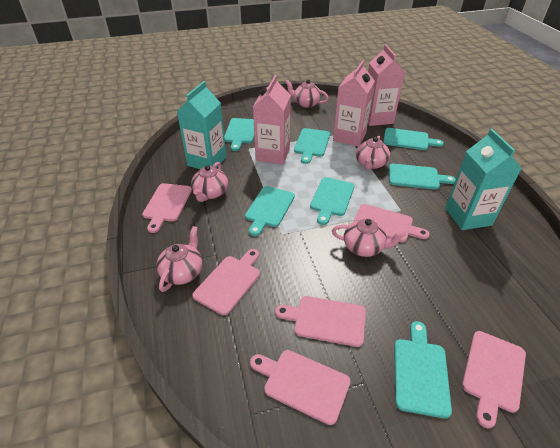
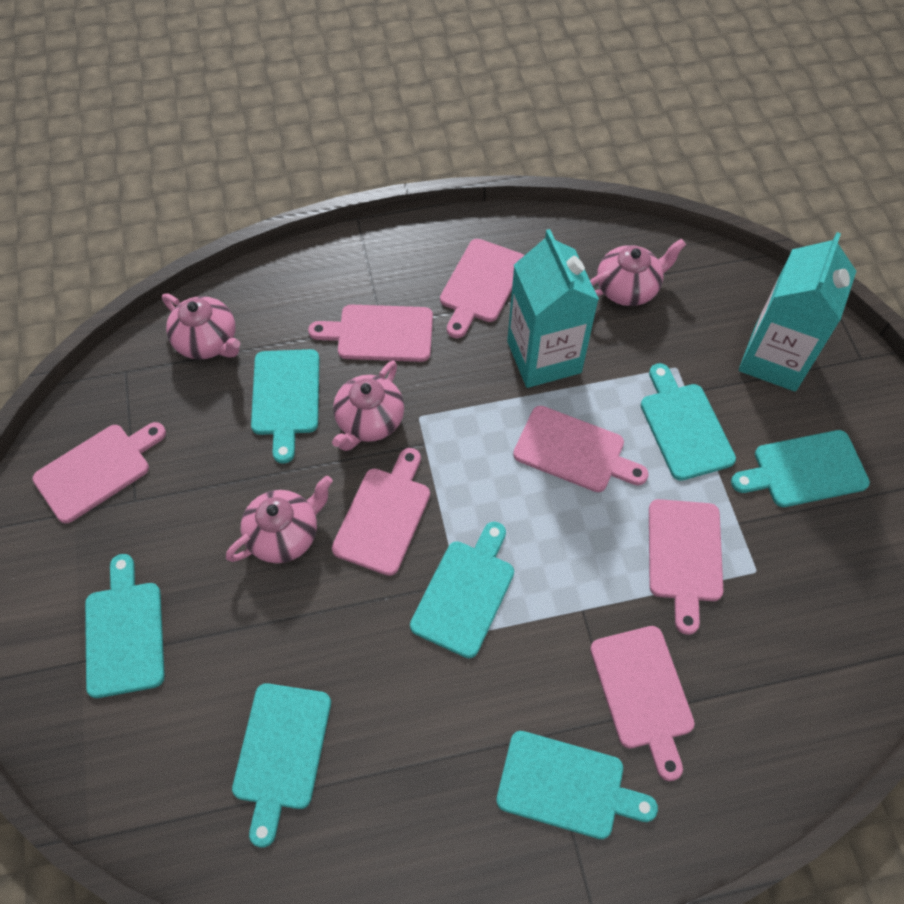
pink carton: [253,75,291,165] [333,60,375,147] [368,44,405,126] = 3 -> none = 0
pink cutting board: [142,183,192,233] [192,249,260,315] [250,350,350,425] [275,296,366,347] [353,204,429,243] [462,331,526,428] = 6 -> [32,422,166,523] [308,305,433,362] [332,448,430,576] [440,239,524,338] [513,406,649,492] [590,626,695,781] [649,499,723,635] = 7
pink teapot: [156,226,202,292] [191,162,228,202] [285,79,329,108] [332,219,406,257] [356,136,390,170] = 5 -> [162,293,240,359] [226,476,333,563] [332,361,404,451] [590,239,686,306] = 4

